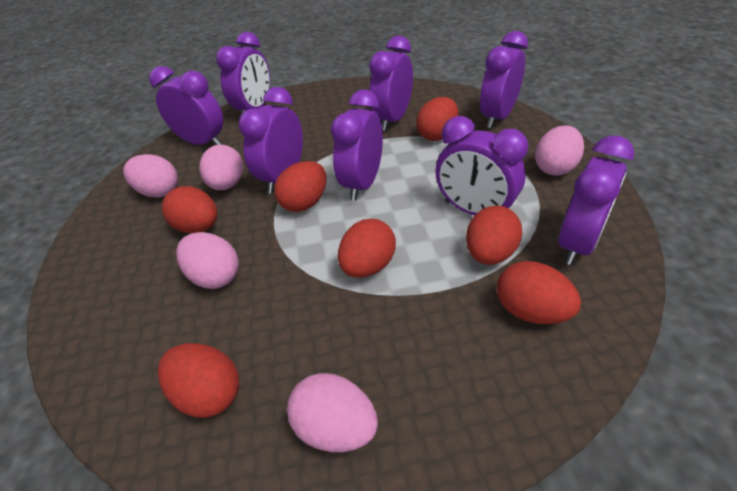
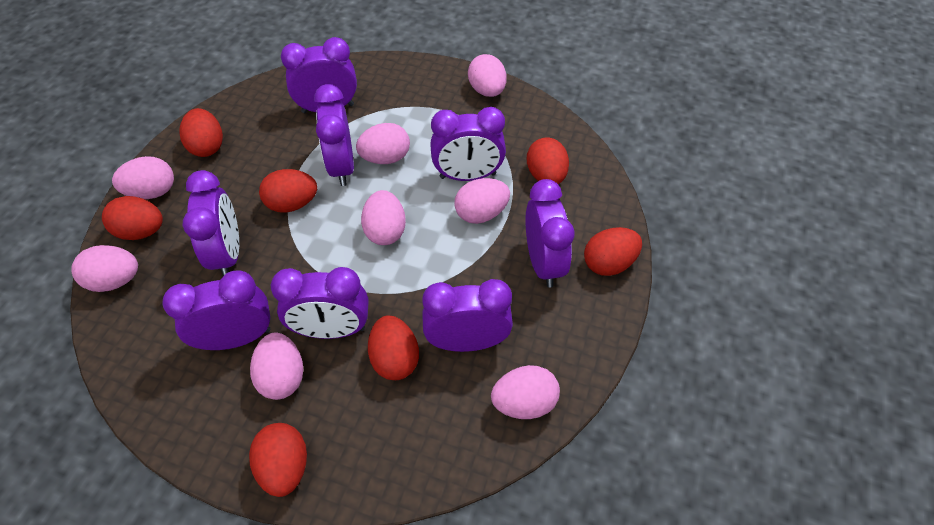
pink egg: [123,154,178,197] [176,232,239,289] [199,145,243,190] [287,373,378,452] [535,125,584,176] = 5 -> [71,245,138,292] [112,156,174,199] [250,332,303,400] [356,123,410,164] [361,190,406,245] [454,178,510,224] [468,54,507,97] [491,365,560,419] = 8

